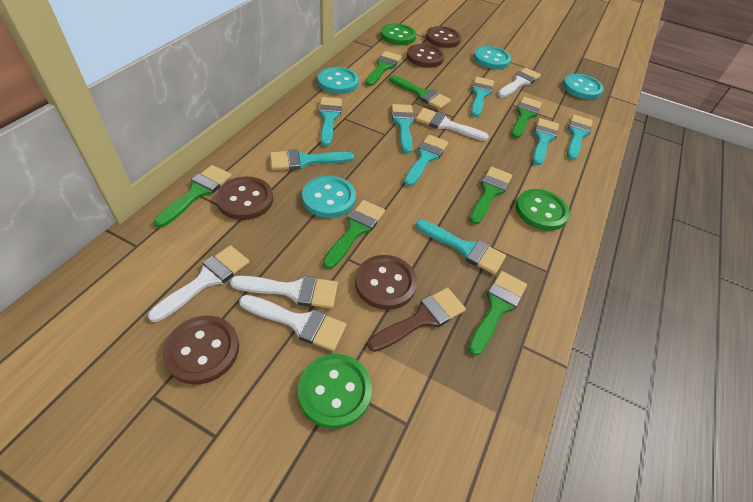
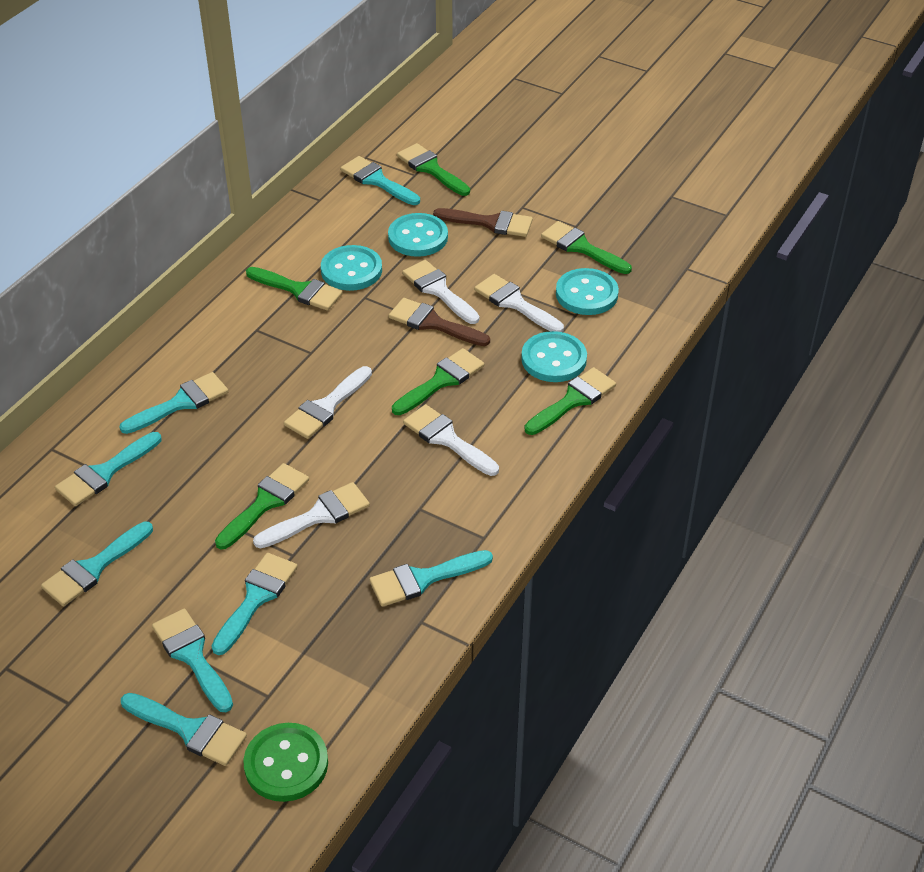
brown brush: [368,288,466,352] = 1 -> [389,298,490,346] [433,208,533,237] = 2
brown button: [163,315,239,385] [216,176,273,220] [355,255,417,310] [407,44,444,68] [426,26,461,48] = 5 -> none = 0
green brush: [154,165,232,227] [323,200,385,269] [365,51,402,86] [389,75,451,109] [468,271,527,356] [469,167,512,224] [511,97,542,138] = 7 -> [215,463,309,549] [246,267,343,311] [392,348,484,415] [397,143,470,196] [525,367,616,435] [541,221,632,274] = 6
green button: [298,354,372,429] [381,24,416,45] [516,189,570,231] = 3 -> [243,723,328,802] = 1

